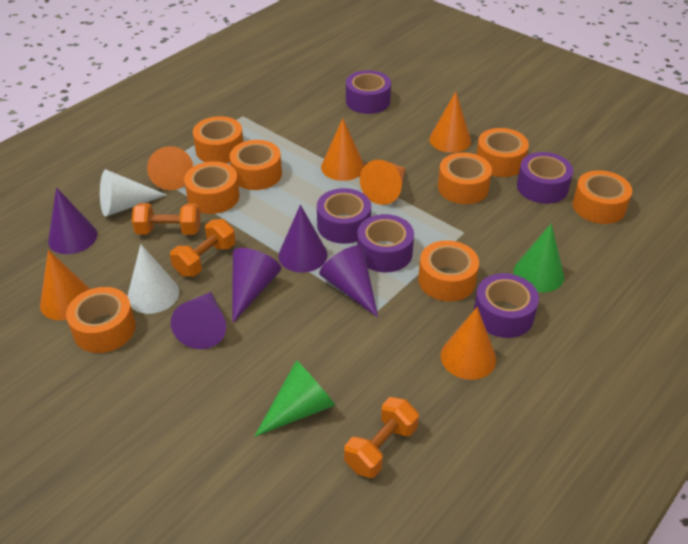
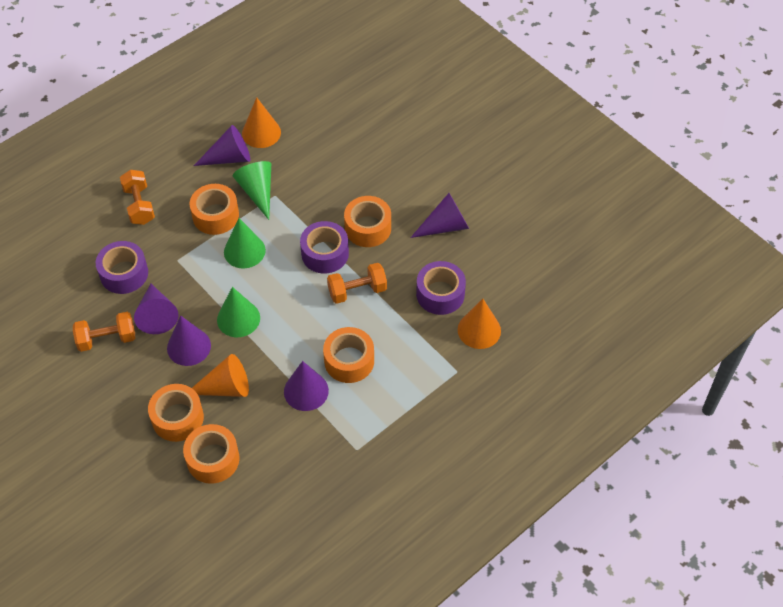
green cone: [254,360,335,437] [513,224,564,292] = 2 -> [217,287,260,337] [224,218,266,268] [233,161,271,220] = 3
orange cone: [40,250,90,320] [147,146,193,190] [321,118,364,181] [360,160,405,205] [429,92,471,153] [441,307,496,380] = 6 -> [192,354,249,397] [242,97,281,148] [458,299,501,349] = 3
orange tape: [66,287,136,353] [184,161,239,214] [193,116,243,163] [230,140,282,190] [418,240,479,301] [438,153,492,204] [476,128,529,177] [572,170,632,224] = 8 -> [148,384,204,442] [183,424,239,484] [190,184,239,235] [323,327,374,383] [344,196,391,247] = 5
purple tape: [317,188,371,244] [346,70,391,114] [357,214,414,272] [474,273,539,338] [517,152,573,204] = 5 -> [96,241,148,294] [300,221,349,273] [416,261,466,315] = 3
white cone: [100,169,166,217] [127,244,179,314] = 2 -> none = 0

